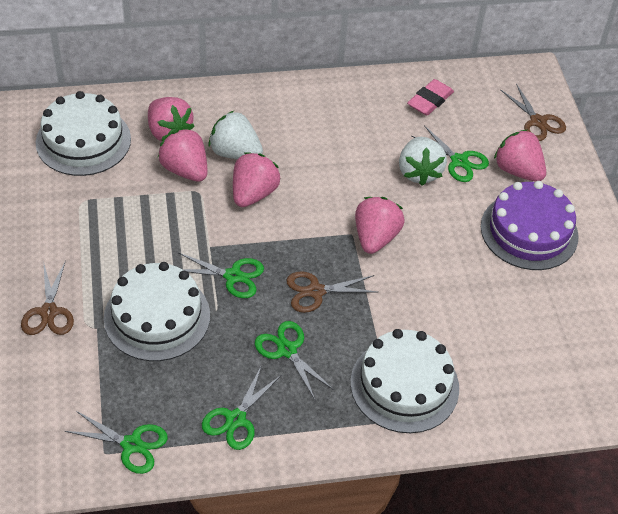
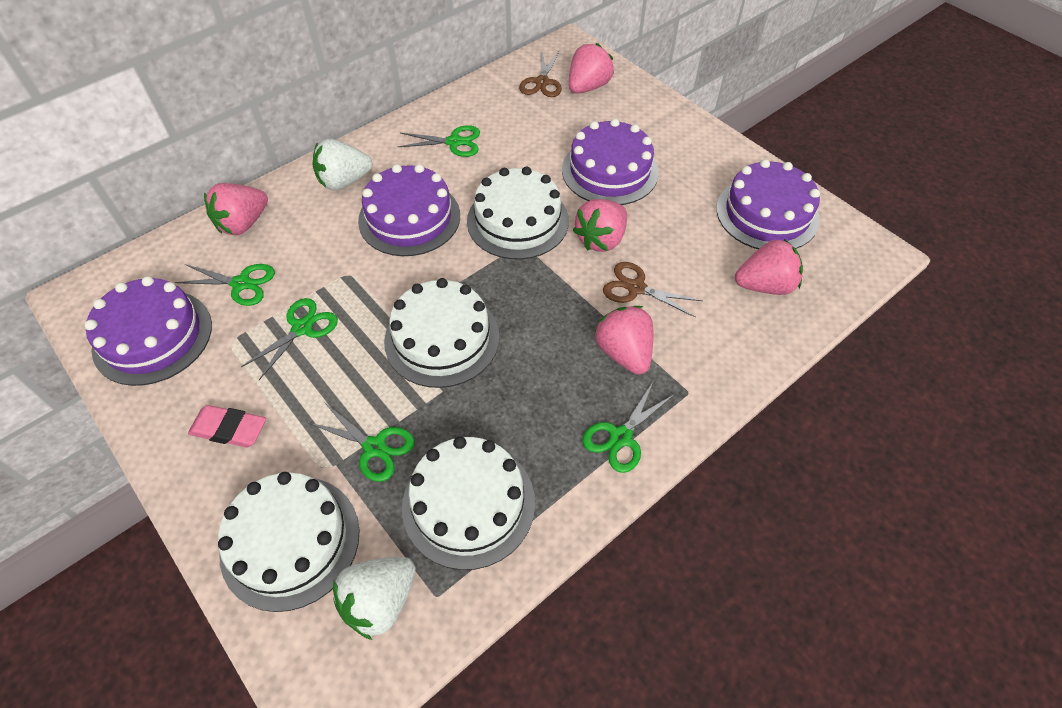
brown scissors: [21,260,74,335] [286,271,377,313] [501,84,566,141] = 3 -> [519,51,562,97] [603,262,703,318] = 2
purple cake: [481,181,579,270] = 1 -> [85,276,212,386] [358,164,460,256] [562,119,659,205] [716,159,820,249] = 4
white cake: [36,91,131,176] [104,262,210,361] [351,329,459,433] = 3 -> [218,472,360,612] [384,278,500,388] [402,436,535,570] [467,167,569,260] = 4

